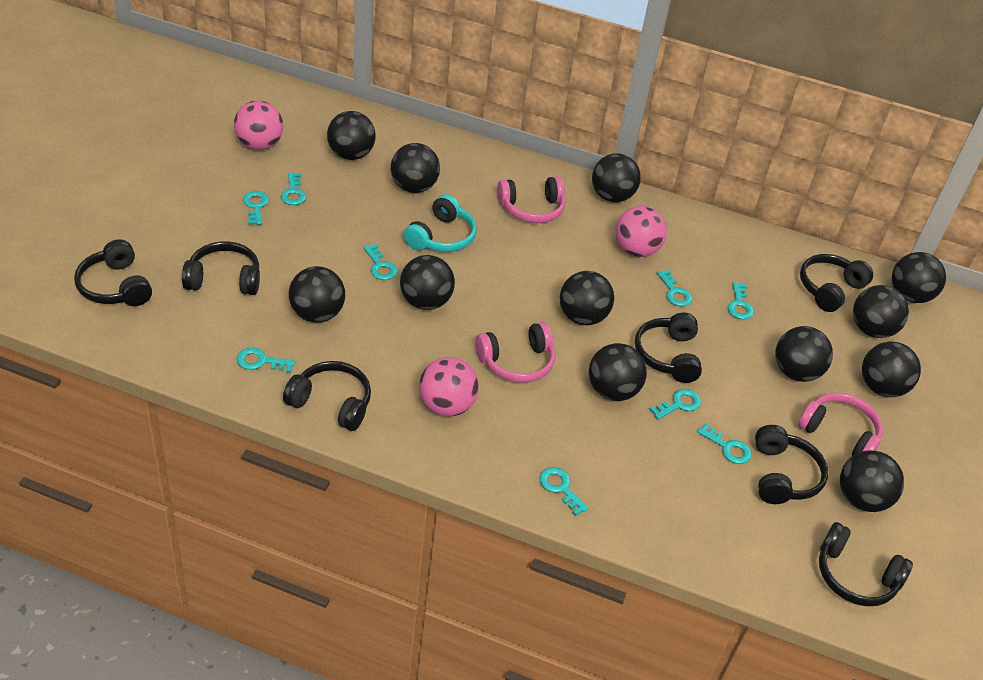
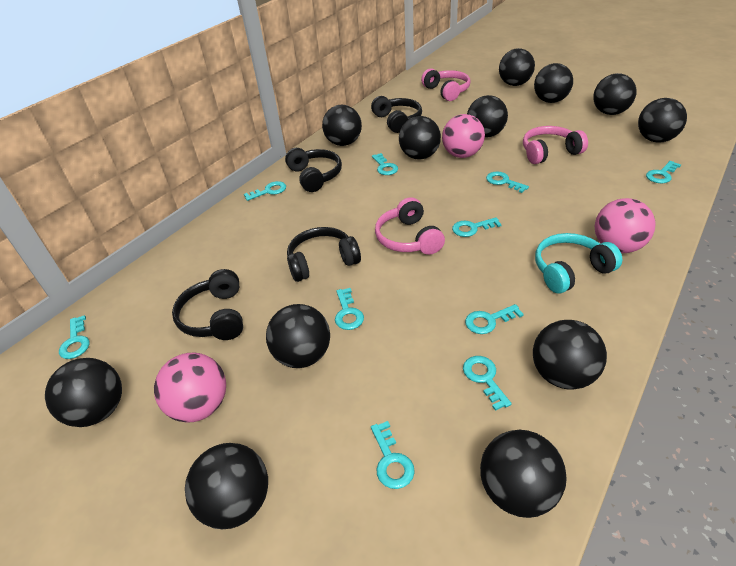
black headphones: [74,239,152,306] [182,241,260,295] [283,361,371,431] [635,313,702,383] [755,425,828,504] [800,254,873,312] [819,522,913,606] = 7 -> [172,269,243,340] [285,148,342,192] [287,227,361,282] [371,96,422,133] = 4
turquoise key: [237,347,295,373] [243,191,269,225] [281,173,306,205] [364,244,398,280] [540,467,589,516] [649,389,701,420] [657,270,692,307] [697,423,752,464] [728,282,754,319] = 9 -> [59,315,90,359] [244,181,286,201] [335,288,364,330] [371,421,415,489] [372,153,398,175] [452,217,502,237] [463,356,512,411] [465,304,524,334] [486,171,529,193] [646,161,681,183] = 10

